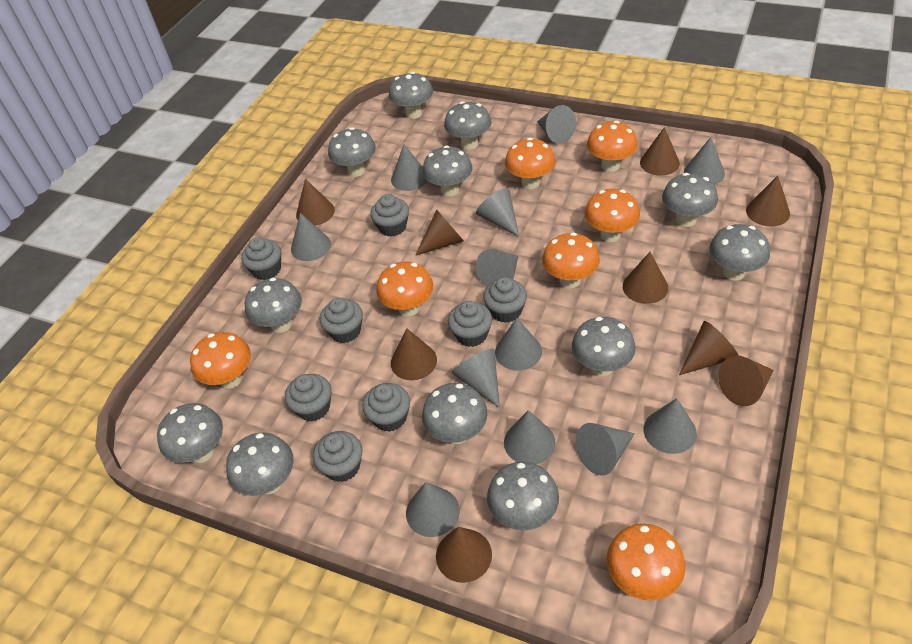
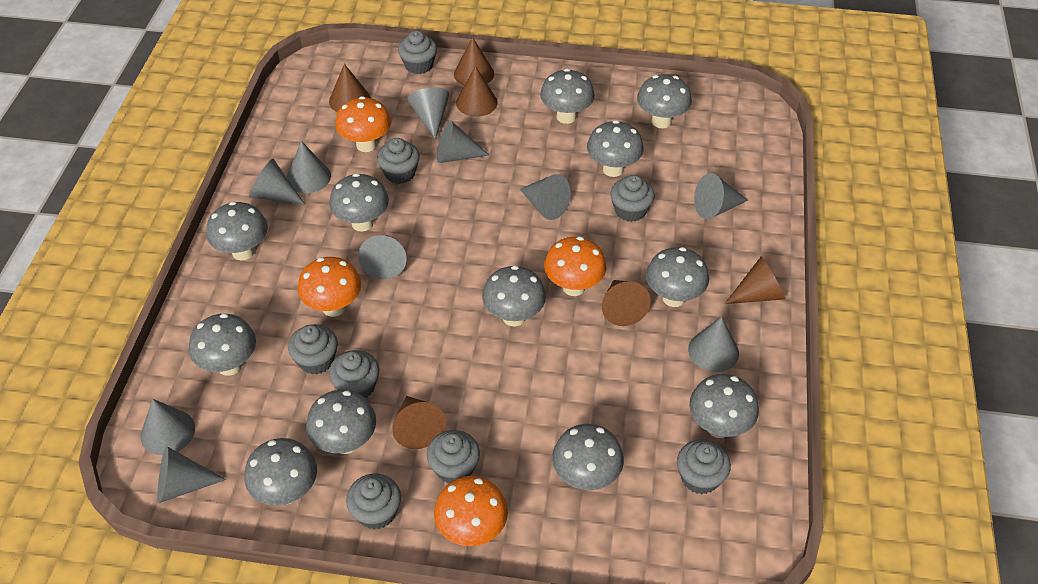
brown cone: [296,179,335,226] [391,328,437,380] [415,209,464,256] [436,527,492,583] [623,252,668,304] [640,127,680,176] [679,321,739,375] [718,356,774,406] [746,176,790,226] = 9 -> [329,64,371,112] [392,396,446,449] [454,37,494,85] [456,66,498,117] [602,280,651,326] [725,256,785,304] = 6
grey cone: [291,213,331,261] [391,145,427,191] [406,482,460,537] [452,348,500,408] [476,188,519,237] [476,249,518,287] [495,318,542,371] [504,410,556,464] [537,105,576,144] [576,423,635,476] [643,398,697,454] [684,137,725,185] = 12 -> [141,399,195,455] [158,446,226,503] [249,159,305,205] [287,141,331,193] [358,235,407,279] [407,87,449,140] [437,120,489,163] [520,174,571,220] [688,317,739,372] [694,173,748,219] = 10
orange mushroom: [190,332,251,389] [376,261,433,317] [505,138,556,189] [542,232,600,288] [585,189,640,242] [587,121,638,172] [606,524,685,601] = 7 -> [298,257,361,317] [335,96,391,152] [434,476,508,546] [544,236,606,296] = 4

